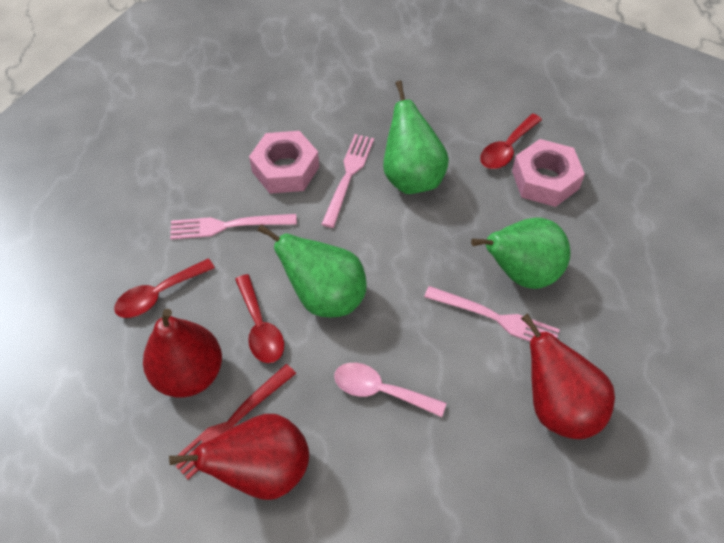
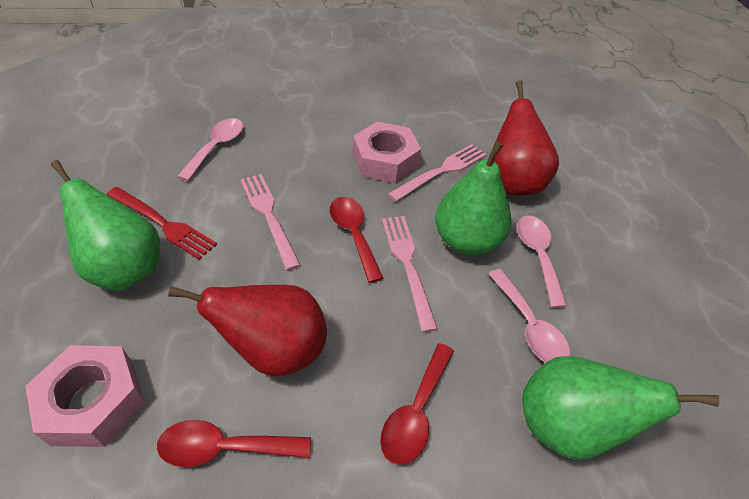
pink spoon: [334,363,446,417] = 1 -> [177,118,243,181] [488,269,570,363] [517,215,567,308] = 3
red pear: [143,309,222,398] [169,414,309,500] [521,313,615,439] = 3 -> [168,285,327,376] [494,80,559,196] = 2

